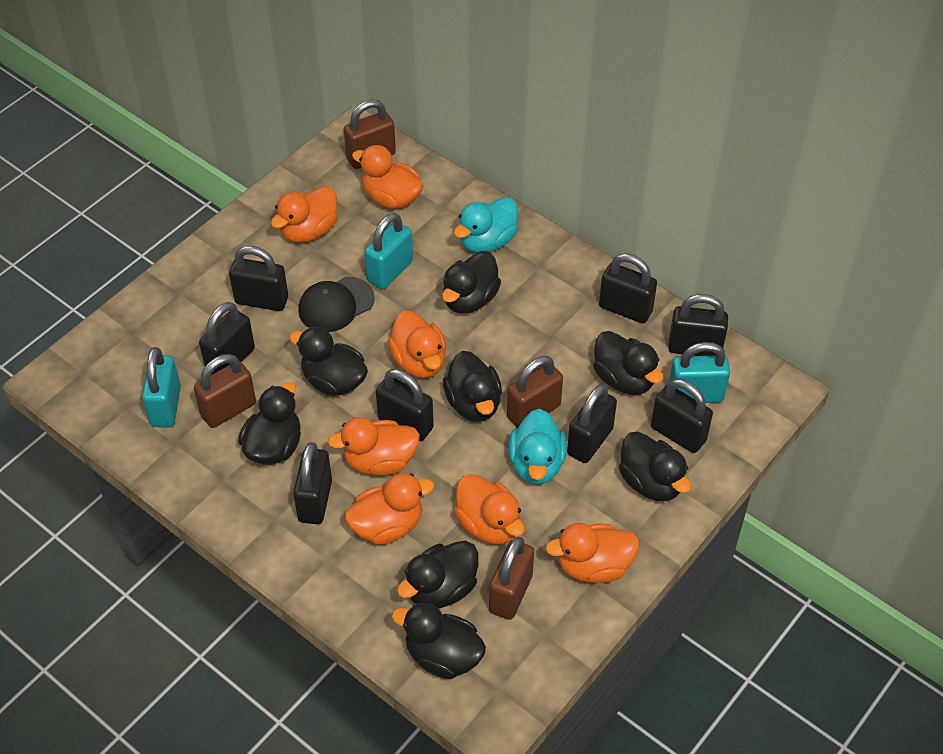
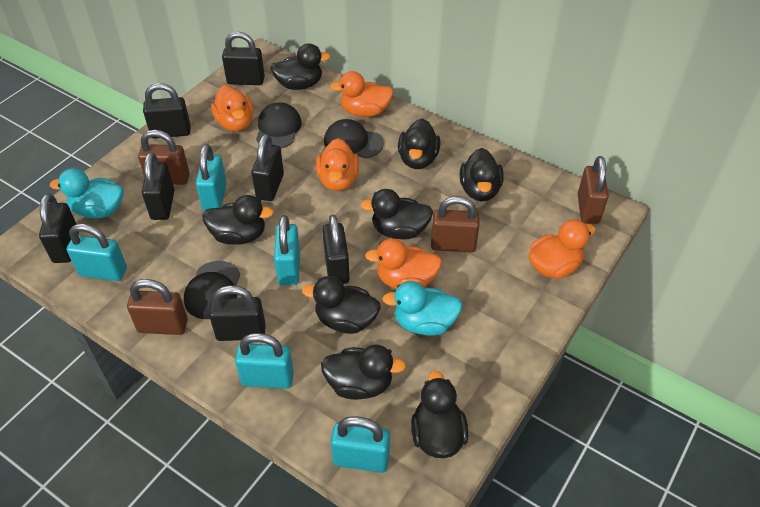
black cap: [298,277,375,332] = 1 -> [184,261,240,319] [256,102,302,148] [324,119,384,158] = 3
black padlock: [199,302,255,375] [229,246,288,311] [293,442,332,524] [376,369,434,441] [567,384,617,463] [599,253,657,323] [651,379,713,453] [668,294,728,356] = 8 -> [39,194,79,263] [142,152,174,220] [143,83,191,138] [209,285,266,341] [222,32,265,85] [251,134,284,201] [322,215,350,284] = 7
orange duck: [271,186,338,243] [328,417,420,476] [345,473,434,545] [352,145,424,209] [387,311,446,378] [454,474,525,545] [545,523,640,583] = 7 -> [211,85,254,132] [316,138,359,191] [330,71,394,117] [365,238,442,289] [529,220,596,279] = 5
turquoise padlock: [142,347,181,428] [365,213,413,289] [669,342,730,403] = 3 -> [67,224,127,281] [196,144,227,211] [235,333,294,389] [274,215,300,285] [331,416,390,473] = 5

